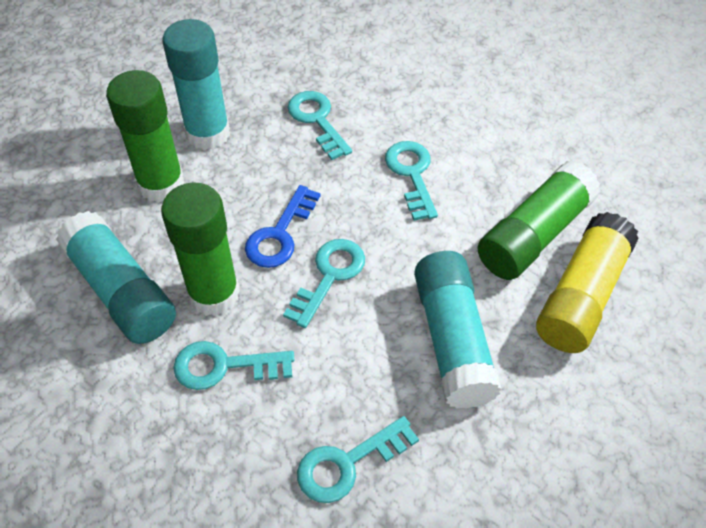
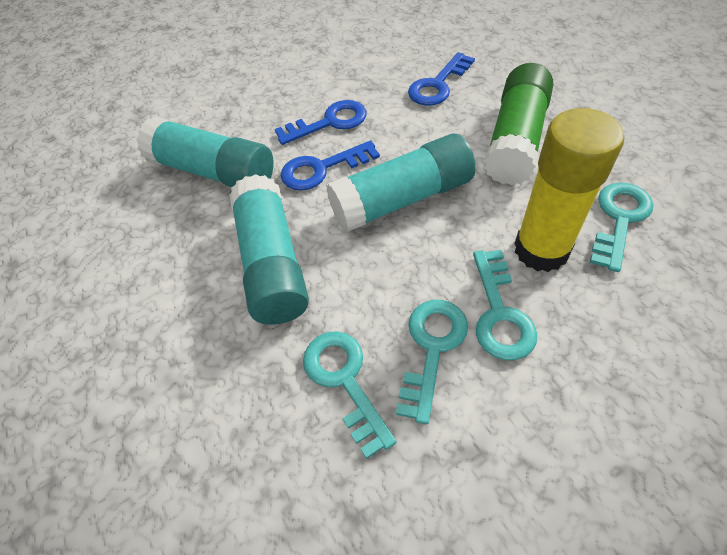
blue key: [245,185,321,268] = 1 -> [275,100,366,145] [281,140,380,191] [408,52,475,106] = 3
green glue stick: [106,70,184,203] [161,182,240,316] [477,161,600,280] = 3 -> [484,63,553,185] = 1
turquoise key: [173,341,294,390] [283,239,365,328] [287,91,352,160] [297,416,419,503] [385,141,438,221] = 5 -> [303,331,397,459] [396,300,468,424] [473,250,537,360] [590,182,653,272] = 4

